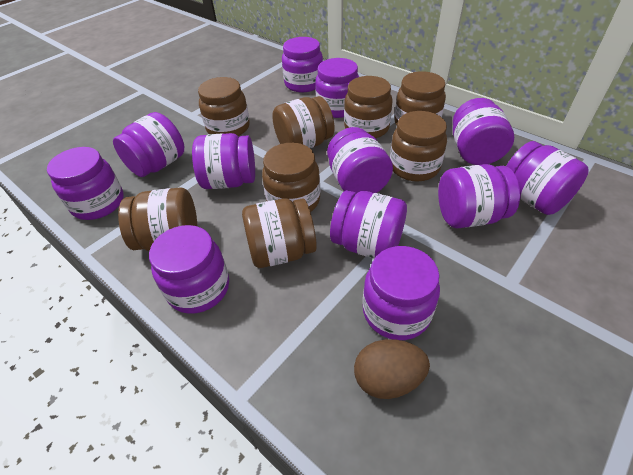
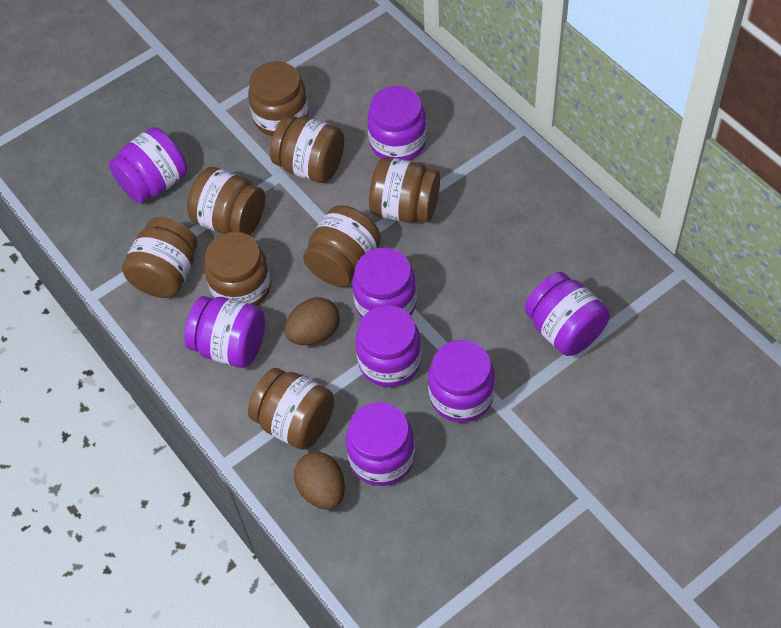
brown egg: [354,339,430,399] = 1 -> [285,297,340,345] [294,452,345,510] = 2
purple jar: [47,147,124,220] [113,112,184,177] [149,225,229,314] [192,133,255,189] [282,37,323,92] [315,58,359,118] [327,127,393,193] [330,190,407,259] [363,246,440,340] [438,164,520,228] [453,98,514,165] [506,141,589,215] = 12 -> [109,127,187,204] [184,296,265,368] [346,402,415,486] [352,248,417,318] [355,305,422,387] [367,86,427,161] [428,340,495,422] [524,272,610,356] = 8

